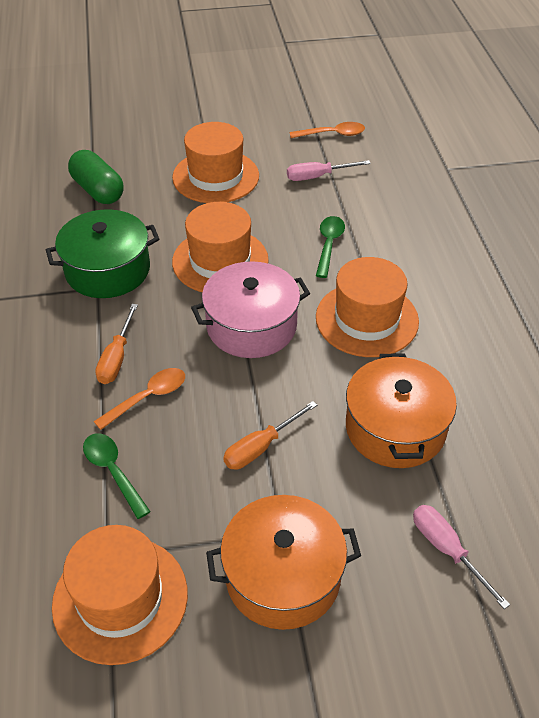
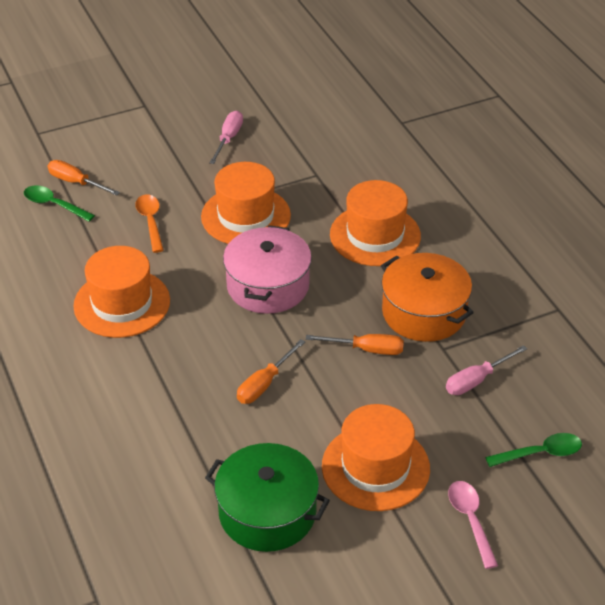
green capsule: [68,150,124,204] = 1 -> none = 0
orange pot: [206,495,361,630] [346,353,457,468] = 2 -> [381,253,474,342] = 1
orange screwdriver: [95,304,138,384] [223,401,317,470] = 2 -> [48,160,120,196] [237,339,305,404] [306,334,404,355] = 3
orange spoon: [94,368,185,430] [290,122,365,138] = 2 -> [135,194,164,253] = 1
pink spoon: none = 0 -> [448,481,498,569] = 1

